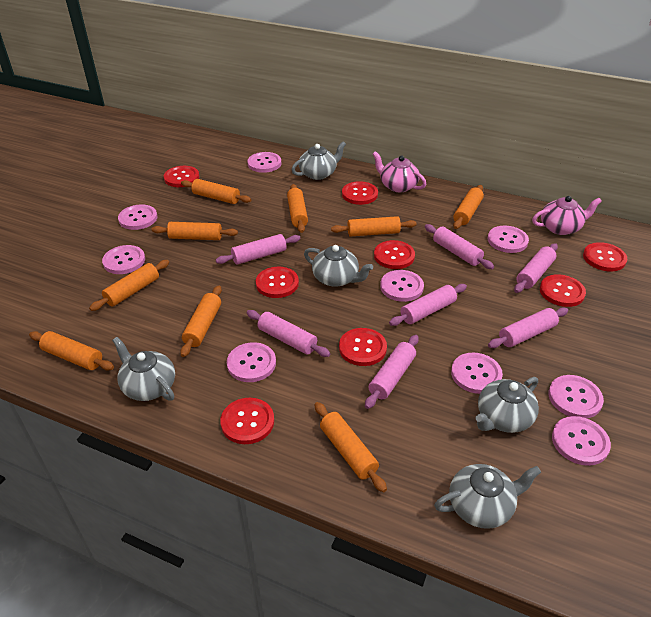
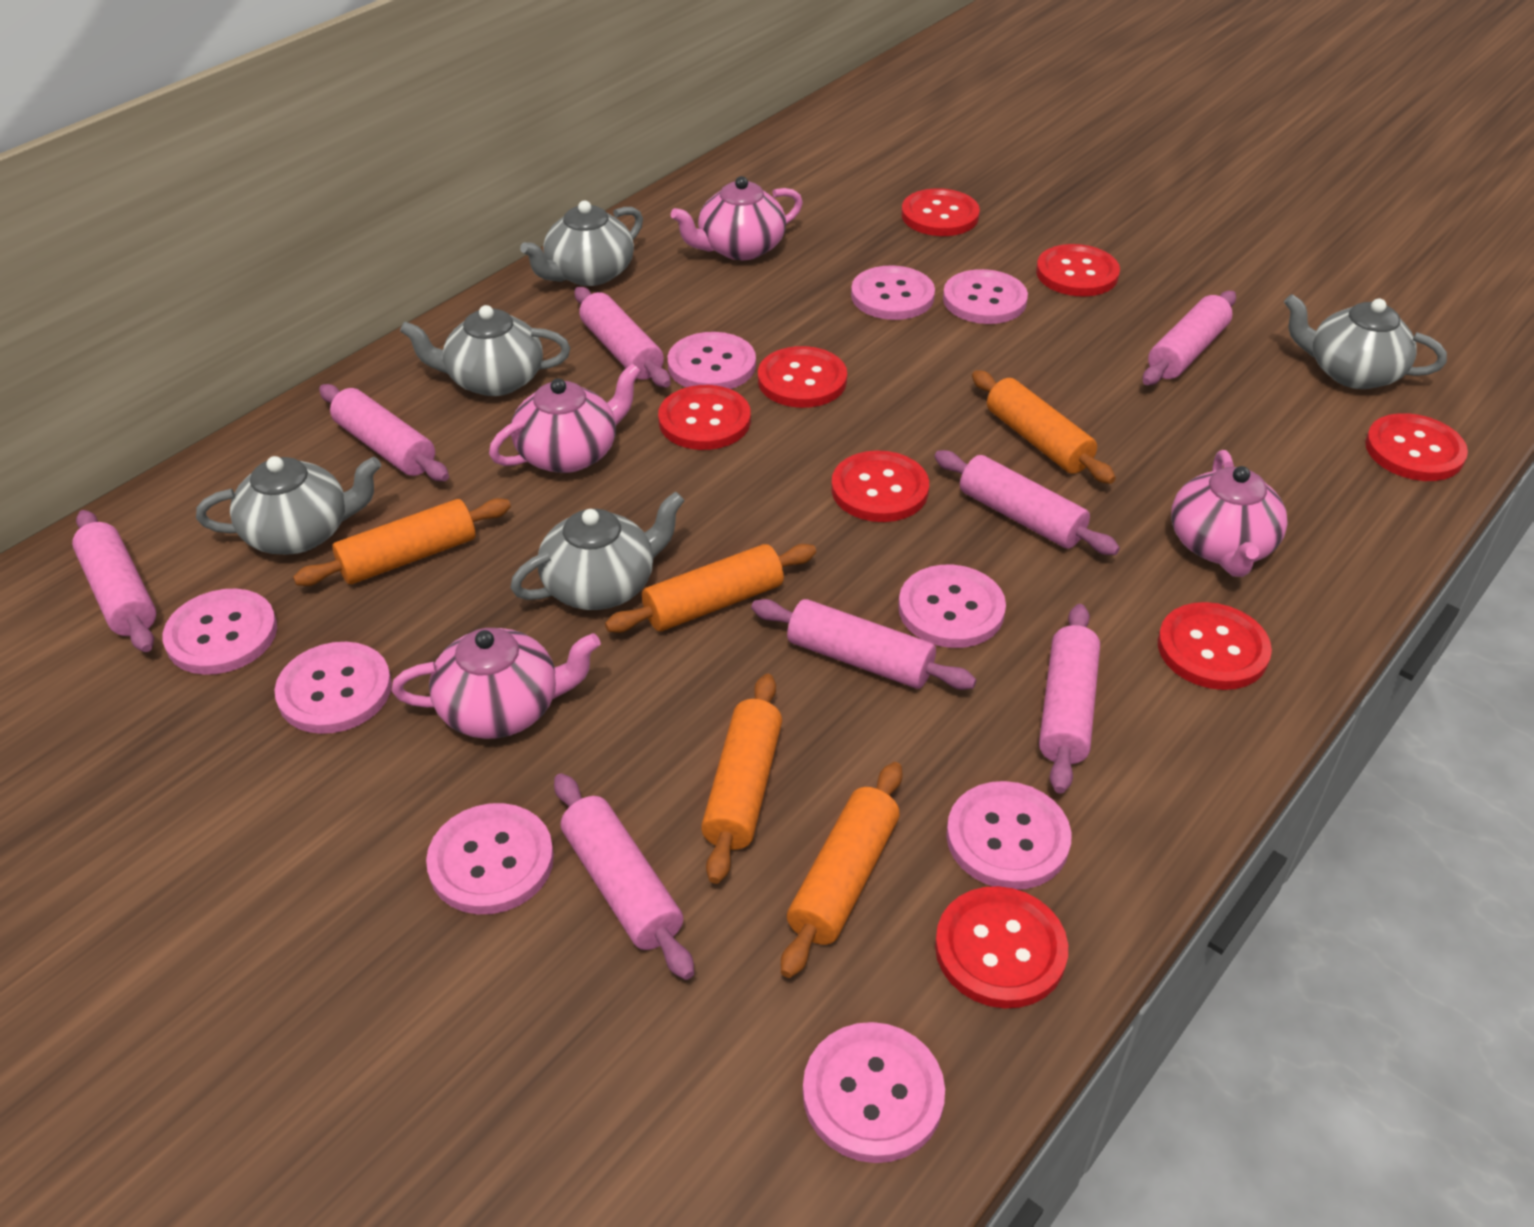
orange rolling pin: [29,331,114,371] [89,260,169,311] [151,222,238,240] [180,286,222,357] [181,179,251,204] [287,184,308,233] [314,402,387,492] [331,216,417,237] [453,185,484,229] = 9 -> [293,498,511,586] [605,544,816,633] [701,674,782,884] [781,762,903,978] [972,370,1116,484] = 5
pink rolling pin: [216,234,301,265] [247,310,330,357] [365,335,419,409] [389,284,467,326] [425,224,494,269] [488,307,568,348] [514,243,558,293] = 7 -> [72,510,156,652] [319,384,449,481] [554,773,694,980] [575,287,671,388] [751,599,976,690] [934,450,1120,555] [1039,604,1100,793] [1143,291,1236,385] = 8
pink teapot: [373,151,426,192] [532,196,602,235] = 2 -> [392,628,601,739] [489,363,641,473] [671,176,803,260] [1171,450,1288,577] = 4

